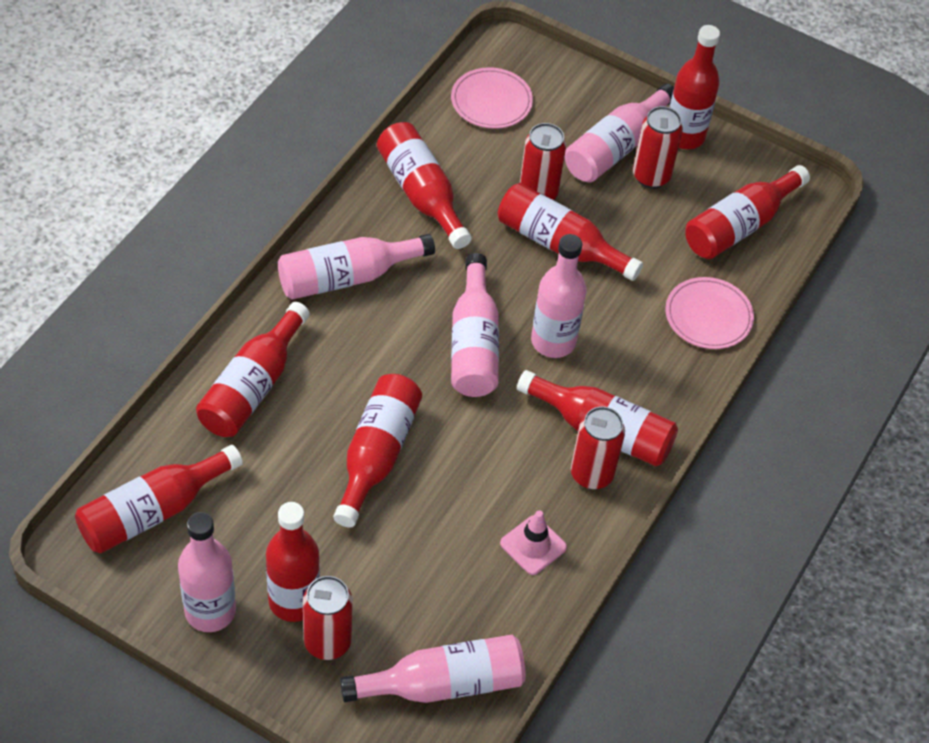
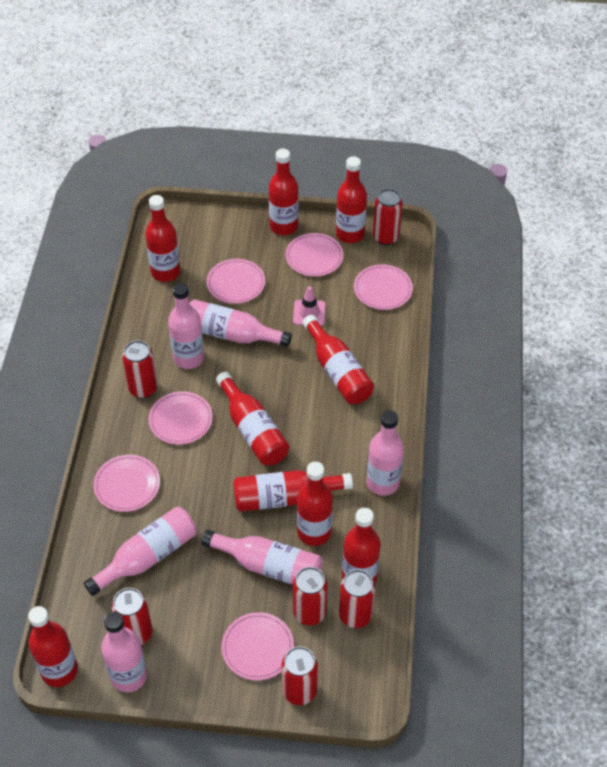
pink plate: [451,67,533,129] [665,277,754,349] = 2 -> [93,455,160,512] [148,391,213,445] [206,259,265,304] [221,612,294,680] [285,233,343,277] [354,264,413,310] = 6
red can: [303,576,353,660] [520,123,566,200] [571,406,625,490] [633,106,683,188] = 4 -> [112,588,153,645] [122,340,158,399] [282,646,318,705] [293,567,328,625] [339,570,375,628] [373,189,403,246] = 6

